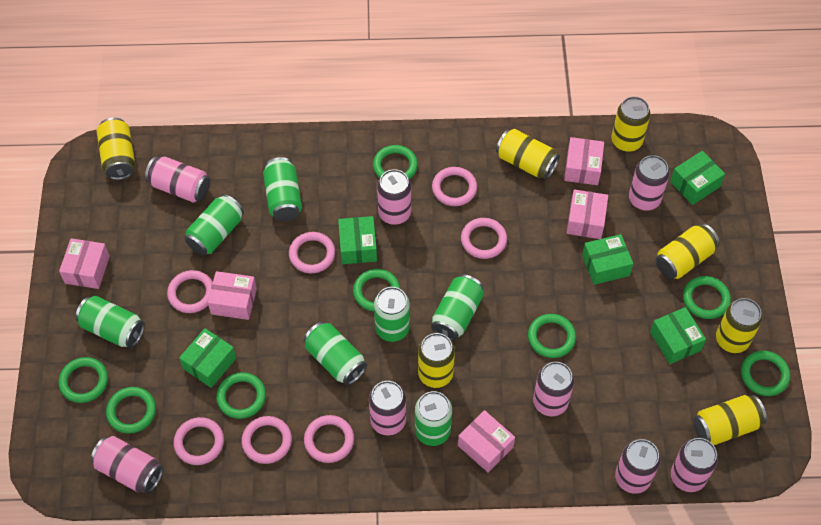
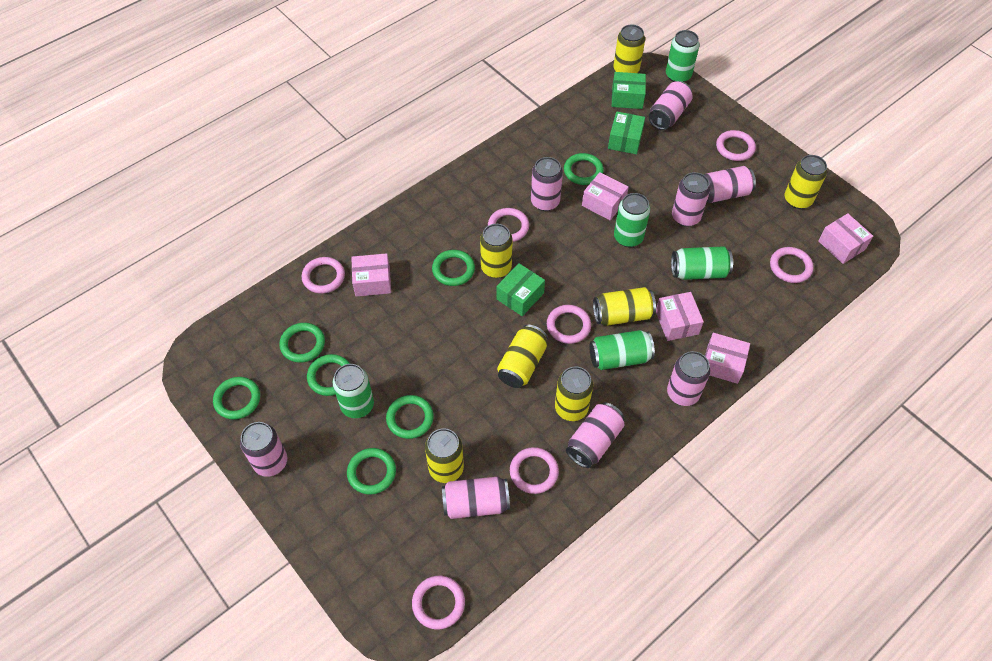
green box: [179,328,236,388] [338,216,377,264] [582,234,633,285] [650,307,706,364] [670,151,725,205] = 5 -> [497,263,545,316] [608,111,645,154] [612,72,646,109] = 3
green can: [75,296,145,348] [184,194,244,256] [263,157,302,221] [304,322,367,385] [374,287,410,342] [415,391,452,446] [431,275,484,341] = 7 -> [333,364,374,418] [589,330,655,370] [614,193,650,247] [666,30,700,82] [671,246,733,280] = 5
green ring: [59,357,108,403] [106,387,156,434] [216,372,266,419] [353,269,400,311] [373,145,418,179] [528,314,576,358] [683,276,731,319] [741,351,790,396] = 8 -> [213,377,260,420] [279,323,325,363] [307,354,350,396] [347,448,396,495] [386,395,434,439] [432,250,475,286] [564,153,604,185] = 7

